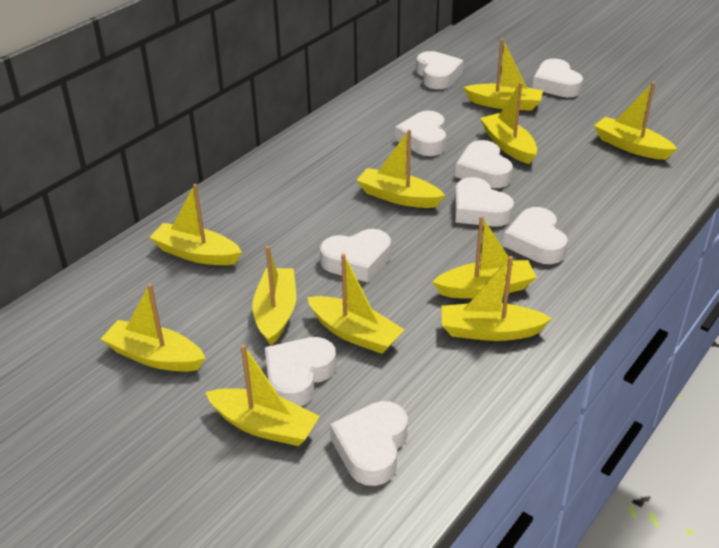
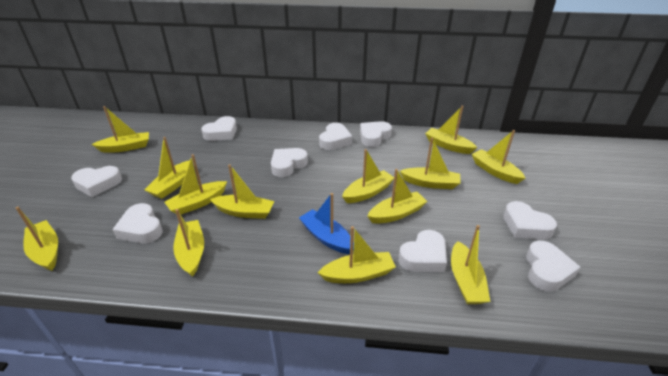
blue boat: none = 0 -> [299,193,354,254] = 1
yellow boat: [101,284,205,372] [149,184,242,265] [205,345,320,446] [252,246,296,346] [307,254,405,354] [357,129,445,208] [432,216,537,299] [442,256,552,341] [463,39,543,111] [480,82,537,164] [594,82,677,160] = 11 -> [16,207,58,271] [92,106,149,153] [144,137,193,199] [164,154,227,214] [173,209,204,277] [210,164,274,219] [318,226,396,283] [342,149,394,203] [367,169,427,224] [400,138,461,189] [425,106,478,154] [451,225,490,304] [472,130,525,184] = 13

